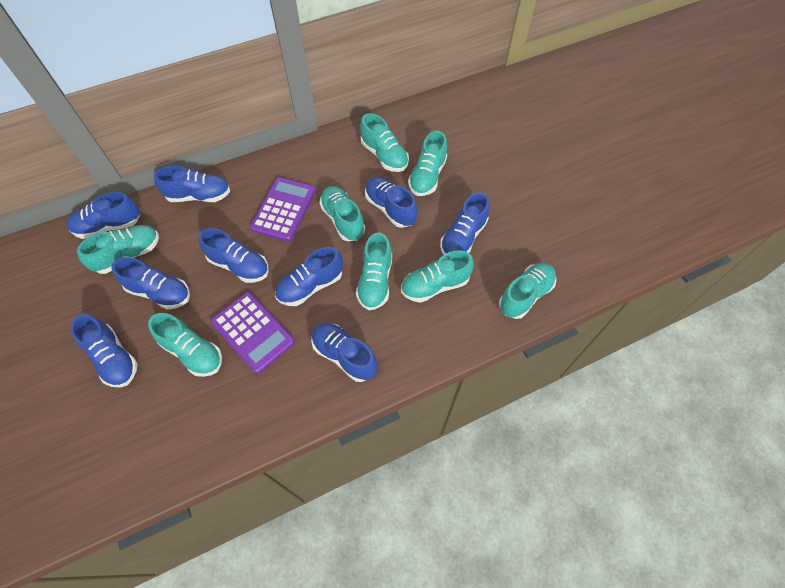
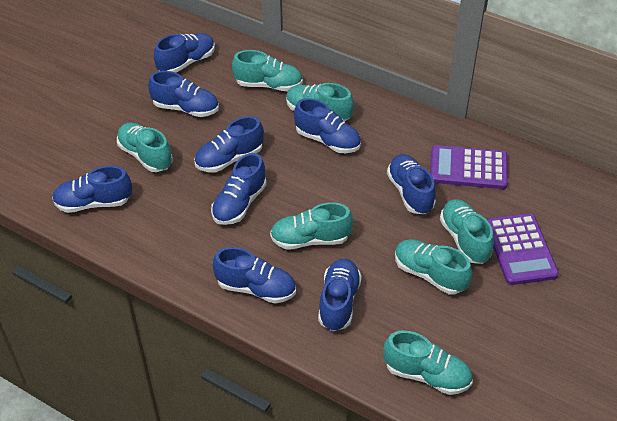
turquoise shoe: [77,225,159,274] [148,313,222,377] [319,186,365,241] [356,232,392,310] [360,113,409,172] [401,250,474,303] [408,131,447,196] [499,263,556,319] = 8 -> [117,122,173,172] [232,50,303,91] [270,203,353,250] [286,83,354,122] [383,331,473,395] [395,239,472,294] [440,199,494,264] = 7

